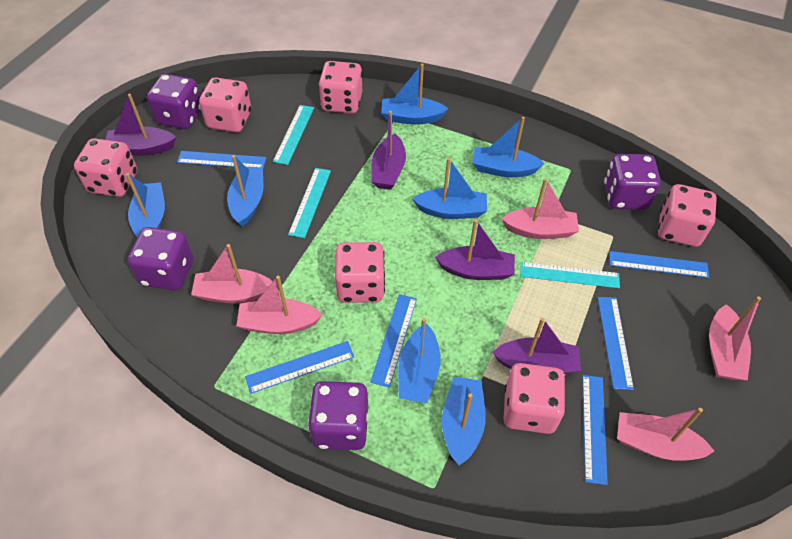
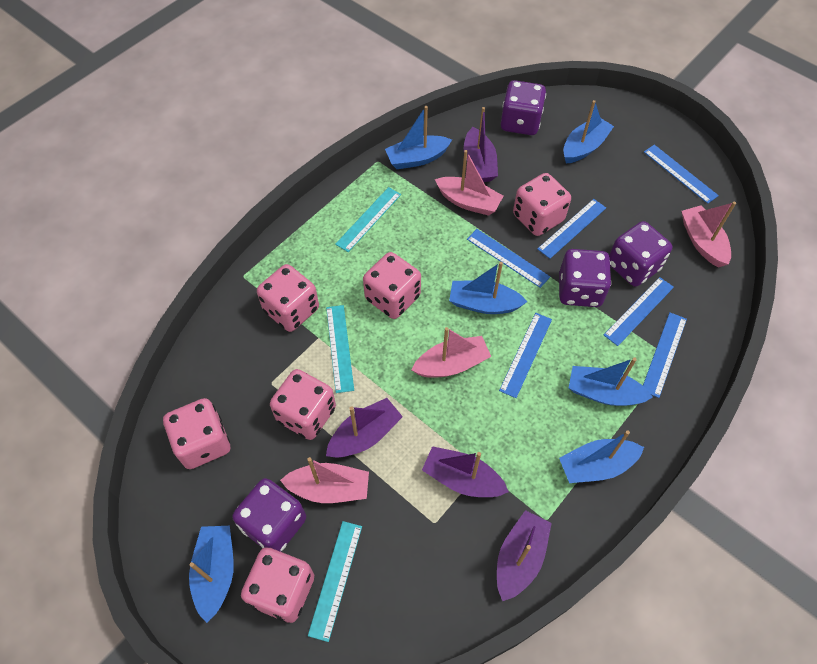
blue boat: [126,173,165,237] [227,155,263,227] [381,64,448,125] [398,318,441,403] [413,158,487,219] [442,377,486,465] [473,117,545,177] = 7 -> [189,526,234,623] [385,106,452,169] [449,261,527,314] [559,430,644,483] [563,100,614,164] [569,357,653,406] = 6
pink boat: [191,244,273,304] [236,276,323,334] [502,178,579,239] [617,408,714,461] [709,297,761,380] = 5 -> [280,457,369,503] [411,327,491,378] [435,150,503,216] [681,202,736,267] = 4

